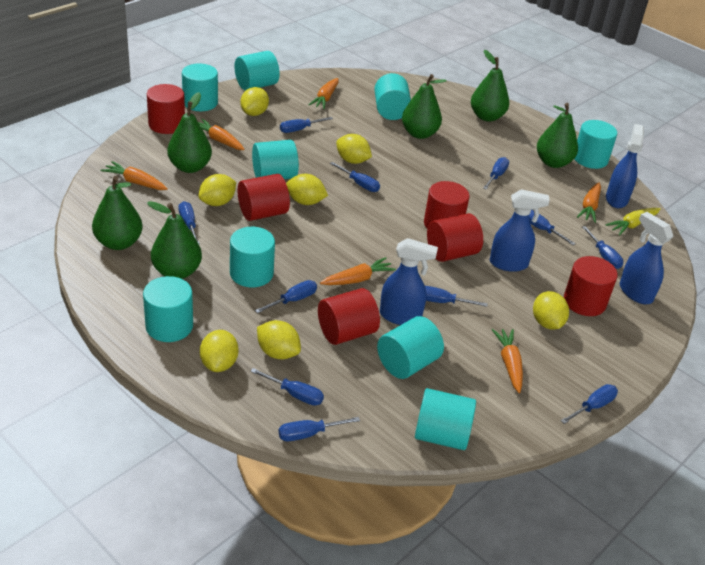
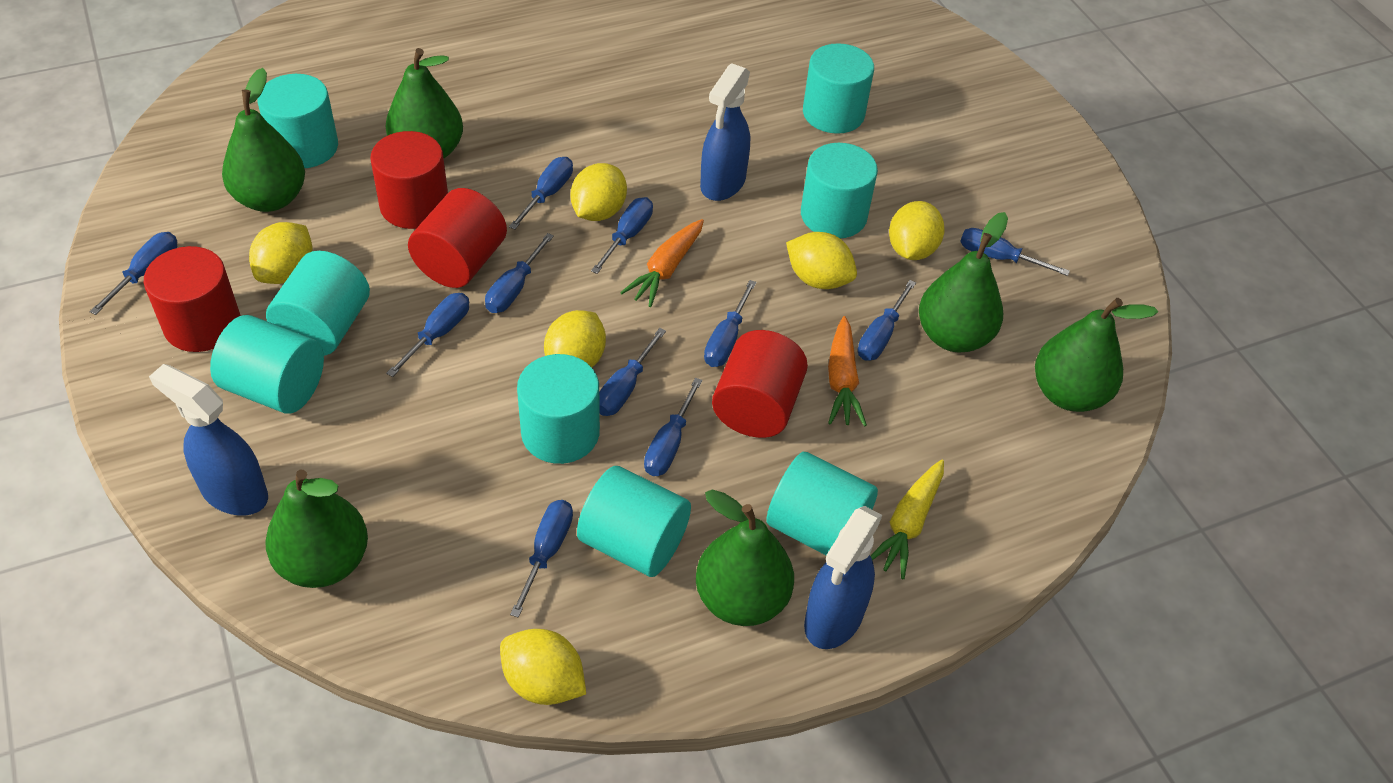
blue spray bottle: [380,238,438,325] [490,189,550,272] [606,124,644,208] [620,212,673,304] = 4 -> [149,364,268,516] [700,63,750,201] [804,506,883,649] = 3
orange carrot: [100,161,168,190] [198,119,245,150] [309,78,338,109] [320,257,396,285] [492,329,523,393] [577,182,601,223] = 6 -> [620,219,704,307] [828,316,867,426] = 2
red cylinder: [147,84,185,134] [238,174,290,221] [318,288,380,345] [424,181,470,229] [427,213,483,262] [564,256,618,316] = 6 -> [144,246,240,352] [370,131,448,229] [408,188,507,288] [712,330,808,438] = 4
turquoise cylinder: [143,276,193,342] [182,63,218,111] [230,227,275,287] [234,51,280,91] [252,140,299,179] [374,73,411,120] [377,316,444,379] [415,388,476,450] [574,120,617,169] = 9 -> [210,315,324,414] [257,74,338,168] [266,251,370,356] [517,354,600,464] [577,466,691,577] [766,452,878,556] [801,143,878,238] [803,43,874,134] = 8
yellow lemon: [199,174,236,206] [200,330,238,372] [240,87,269,116] [257,320,301,359] [286,174,328,205] [336,134,372,164] [533,291,569,330] = 7 -> [249,222,313,284] [500,629,586,705] [544,310,606,367] [570,163,627,221] [786,232,857,289] [889,201,945,260] = 6

